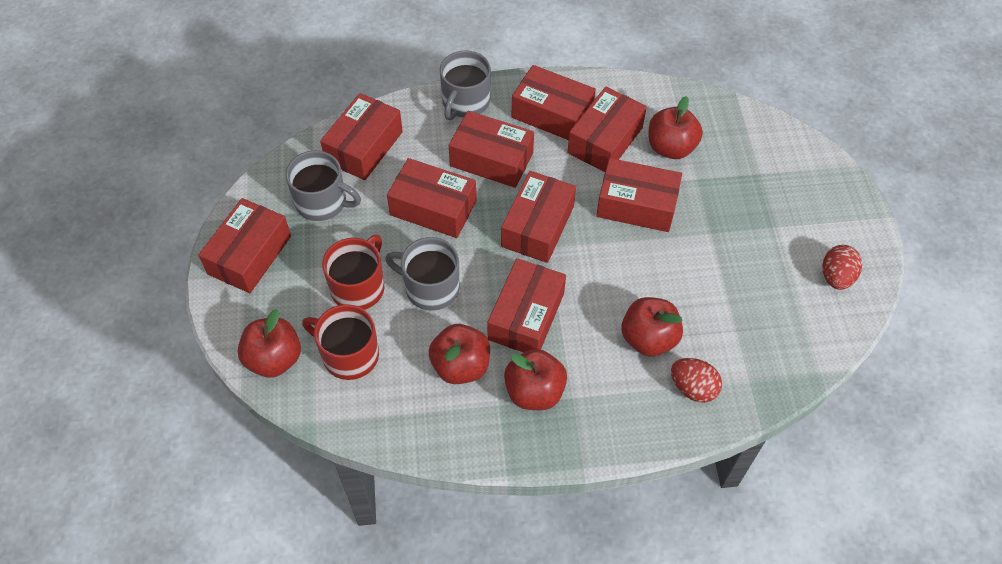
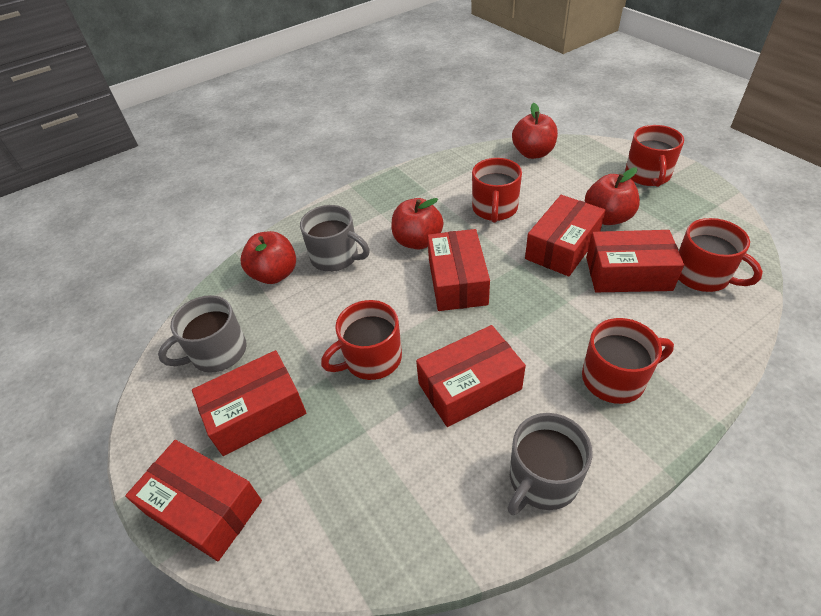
red apple: [237,309,301,378] [429,324,490,384] [504,349,567,410] [621,297,683,356] [649,96,703,159] = 5 -> [241,231,296,284] [391,198,443,249] [512,103,558,159] [585,168,640,225] = 4
red box: [198,198,291,293] [320,93,403,180] [387,158,476,238] [449,111,534,188] [487,258,566,353] [501,171,576,263] [511,65,596,140] [567,87,647,172] [596,158,682,232] = 9 -> [125,440,262,561] [192,350,306,456] [416,325,526,427] [427,229,490,311] [525,195,605,277] [586,230,684,292] = 6
red egg: [671,358,722,403] [823,245,862,290] = 2 -> none = 0
red mug: [302,304,379,380] [322,234,384,310] = 2 -> [321,300,402,380] [472,158,522,223] [582,318,674,404] [625,125,684,187] [678,218,763,292] = 5

